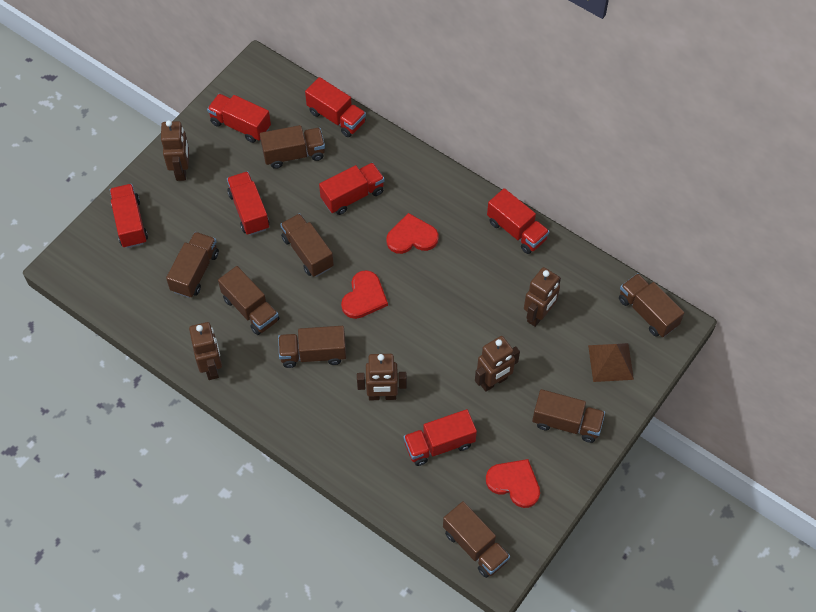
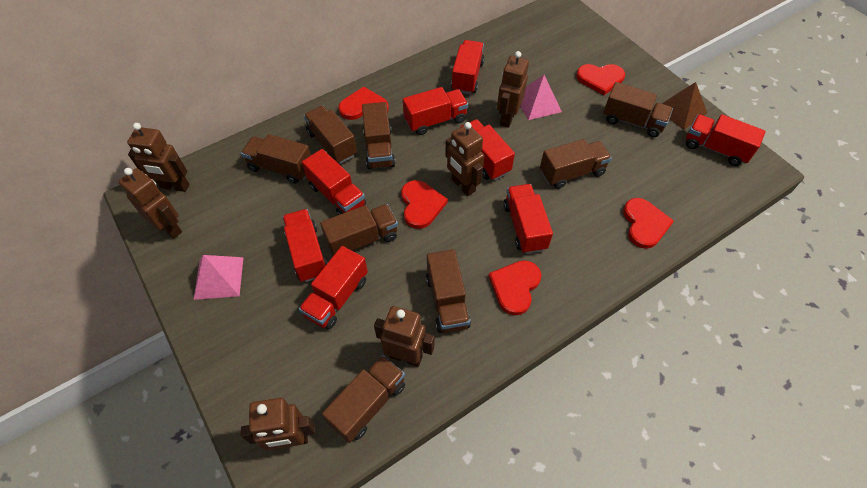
brown robot: [161,120,189,181] [189,322,222,380] [357,354,407,400] [475,336,520,392] [524,267,561,327] = 5 -> [118,168,182,239] [127,123,189,192] [241,398,315,451] [374,306,434,367] [445,122,484,196] [497,51,529,128] = 6
pink pyramid: none = 0 -> [194,255,244,300] [521,75,562,120] = 2
red heart: [341,270,388,319] [386,213,439,254] [486,459,540,508] = 3 -> [338,87,389,120] [401,180,448,229] [488,260,541,315] [576,64,625,95] [623,198,674,249] = 5
red truck: [110,184,148,248] [207,94,271,143] [227,171,269,235] [305,77,366,137] [319,163,385,215] [404,409,477,466] [487,188,549,254] = 7 -> [282,209,327,282] [299,246,368,329] [302,149,366,215] [403,87,468,135] [451,40,485,94] [459,119,515,180] [503,184,553,254] [686,114,766,166] = 8

